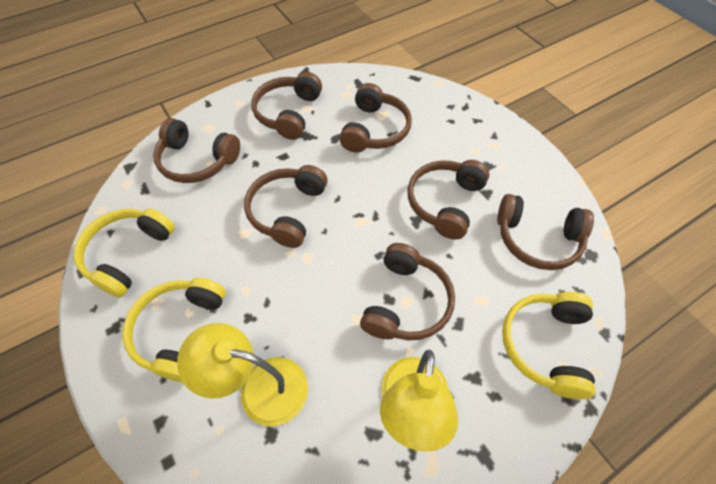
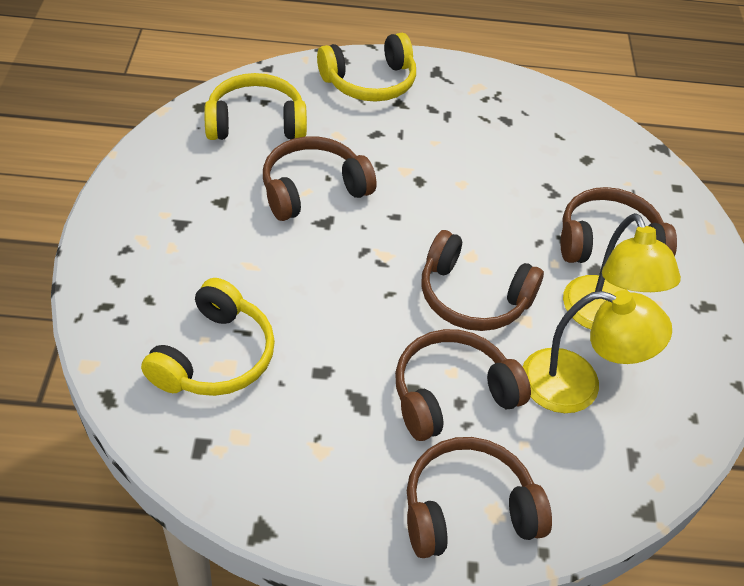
brown headphones: [153,118,240,183] [244,165,328,248] [251,72,322,140] [339,83,412,153] [360,243,455,340] [408,160,489,239] [497,194,594,270] = 7 -> [263,136,377,221] [395,329,531,441] [407,437,552,558] [421,230,544,331] [561,187,677,263] = 5

